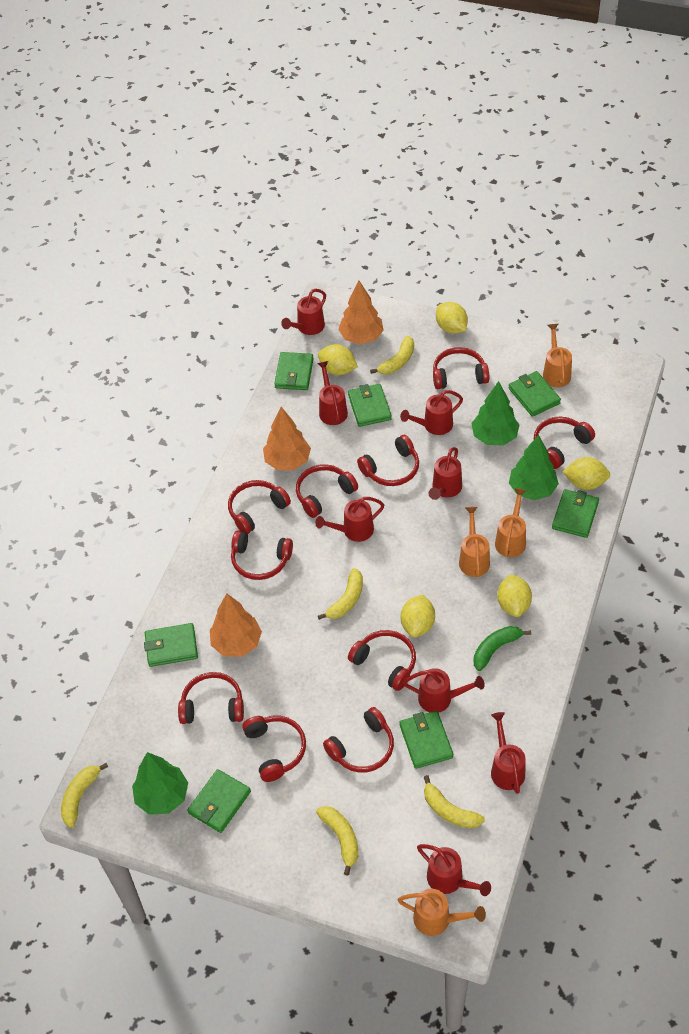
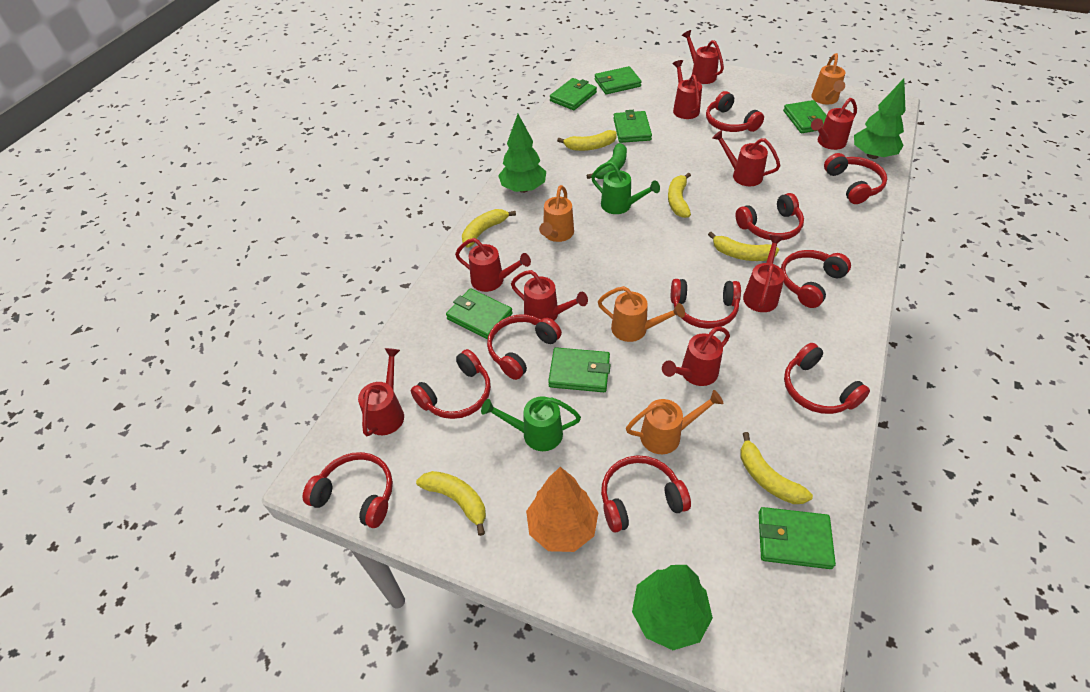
green watering can: none = 0 -> [481,396,581,451] [591,161,660,214] = 2
orange tree: [210,593,262,657] [263,407,311,470] [338,280,384,344] = 3 -> [526,467,598,552] = 1
red watering can: [281,289,326,335] [315,497,384,542] [317,361,348,425] [400,390,463,435] [403,668,485,713] [417,844,491,896] [428,447,462,500] [491,712,525,794] = 8 -> [358,348,404,436] [455,238,531,292] [511,270,588,325] [662,327,730,386] [673,60,702,119] [682,30,724,84] [712,130,780,186] [743,235,785,312] [811,98,857,150] = 9
yellow banana: [61,763,108,828] [316,806,358,875] [318,568,363,620] [370,336,414,375] [424,775,485,828] = 5 -> [416,471,486,536] [462,209,516,248] [557,130,617,151] [668,172,691,218] [708,232,779,261] [741,432,813,504] = 6
yellow lemon: [318,344,358,375] [401,594,435,638] [436,302,468,334] [497,574,532,617] [563,457,610,490] = 5 -> none = 0

